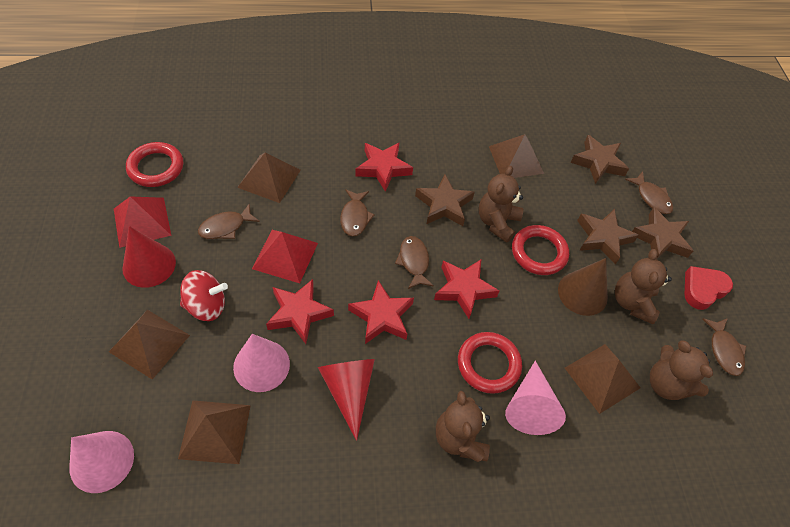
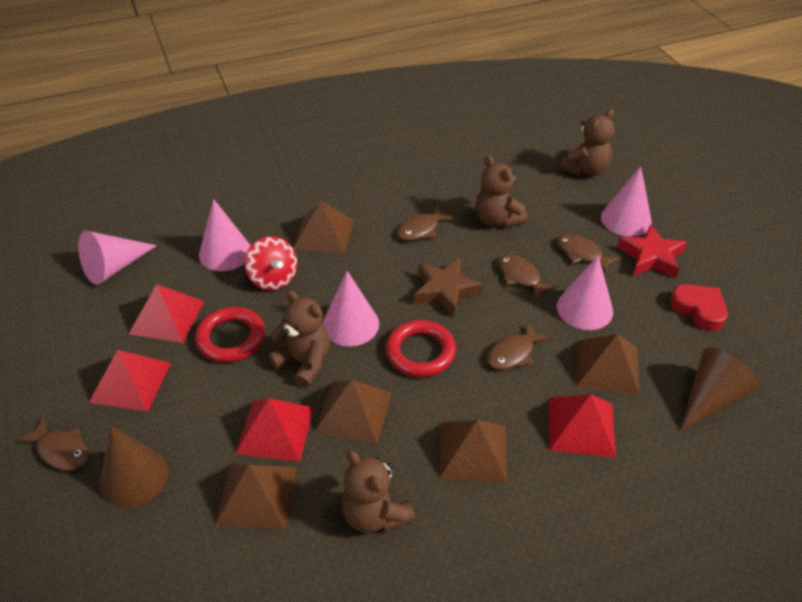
brown cone: [558,258,608,316] = 1 -> [100,426,169,507] [680,348,760,431] = 2
brown star: [415,174,475,226] [570,135,629,184] [577,209,639,264] [632,207,693,259] = 4 -> [414,258,483,317] = 1
pink cone: [69,431,134,493] [233,334,290,392] [505,361,566,435] = 3 -> [78,231,157,285] [199,199,251,271] [322,271,379,347] [557,255,613,330] [601,166,652,237] = 5
red cone: [122,226,176,288] [318,359,375,441] = 2 -> none = 0
red pyramid: [114,196,171,248] [252,230,318,283] = 2 -> [89,350,171,411] [129,284,204,343] [235,398,314,462] [549,394,616,457] = 4
red ring: [126,142,183,187] [458,332,522,394] [512,225,569,275] = 3 -> [195,307,265,363] [386,320,456,377] = 2
red star: [266,279,334,344] [348,280,414,344] [355,142,413,192] [434,260,499,319] = 4 -> [617,224,687,278] = 1

